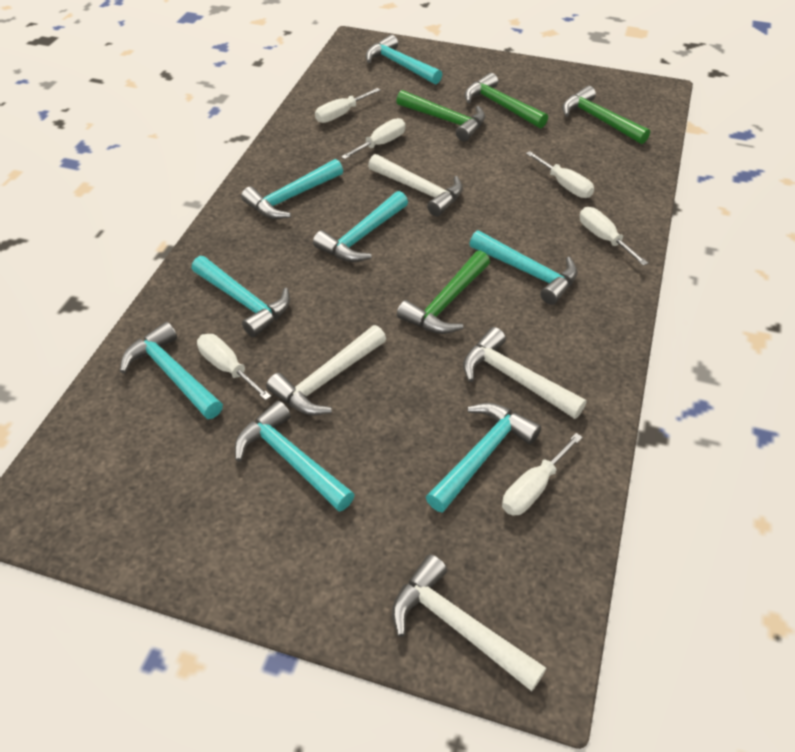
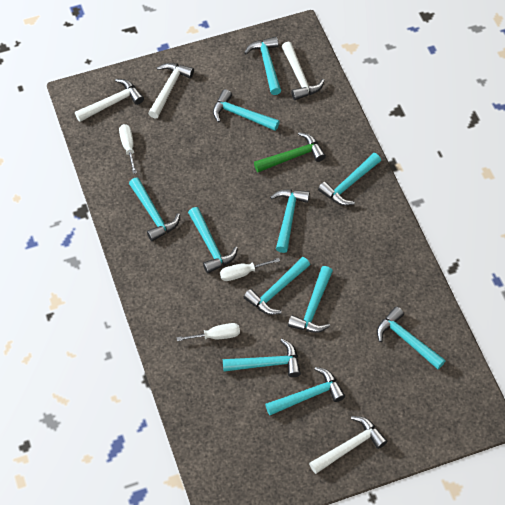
green hammer: [396,90,485,141] [397,251,490,334] [464,73,548,129] [562,86,650,144] = 4 -> [254,132,326,172] = 1
turquoise hammer: [120,322,223,419] [192,256,290,337] [235,401,355,512] [241,159,343,219] [313,191,408,262] [365,35,442,85] [426,403,541,513] [469,230,578,305] = 8 -> [129,178,180,241] [188,207,238,274] [213,89,280,131] [223,339,301,377] [244,37,281,95] [244,257,310,315] [265,367,345,415] [270,189,310,253] [288,266,333,333] [318,153,381,206] [377,306,446,369] = 11
white screwdriver: [197,334,271,400] [315,88,381,123] [341,118,406,159] [502,433,582,516] [526,151,594,198] [580,207,648,266] = 6 -> [119,124,137,174] [177,323,240,341] [220,258,280,281] = 3

